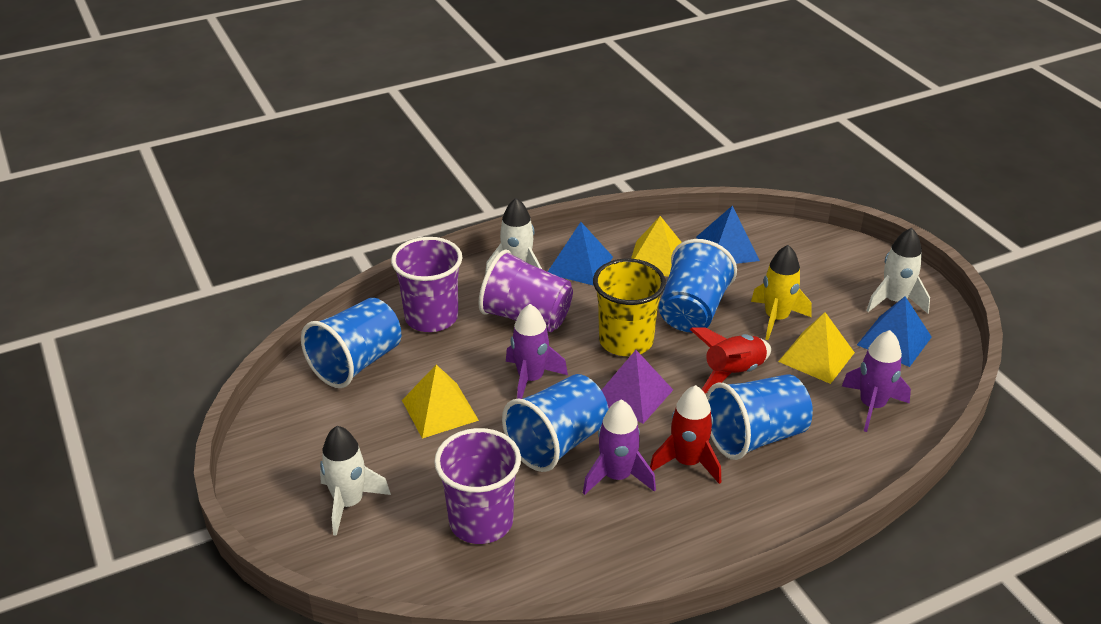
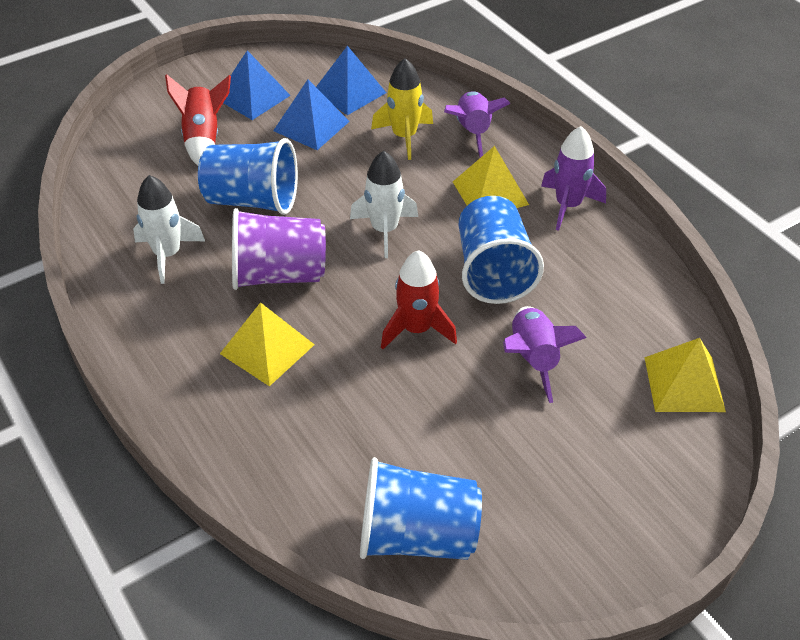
blue cup: [301,298,401,388] [502,374,609,472] [659,239,737,333] [706,374,813,460] = 4 -> [198,138,298,215] [360,457,482,560] [459,196,544,304] = 3
purple cup: [391,237,462,332] [434,428,521,544] [478,250,573,332] = 3 -> [232,208,326,290] = 1
purple pyramid: [602,350,673,424] = 1 -> none = 0
white rocket: [320,426,391,536] [485,198,542,274] [866,228,930,314] = 3 -> [133,175,205,284] [350,151,418,258] = 2
yellow cup: [593,259,666,356] = 1 -> none = 0

